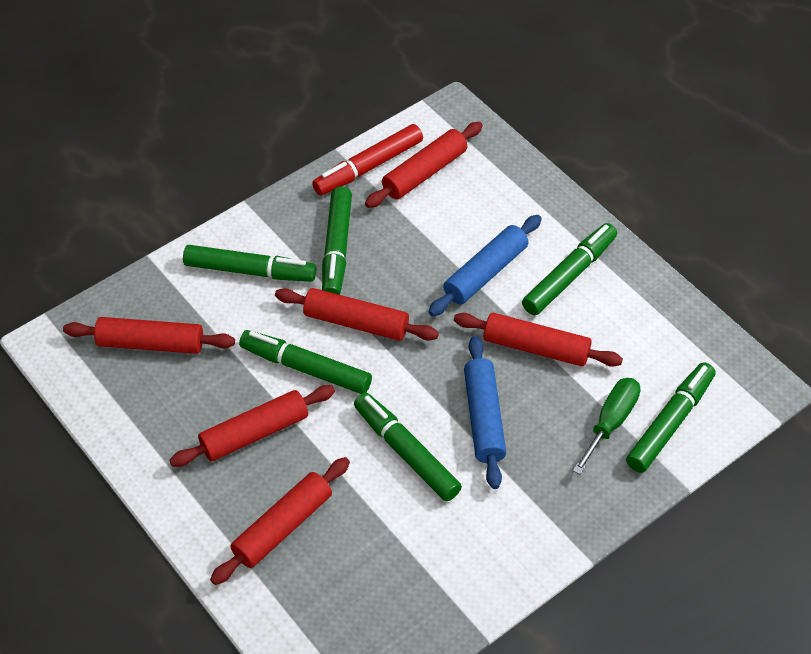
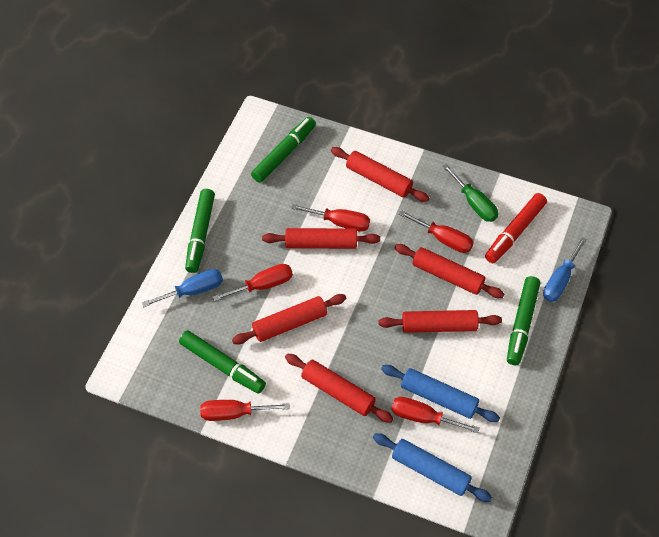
blue screwdriver: none = 0 -> [142,269,223,307] [543,237,587,302] = 2
green marker: [183,245,316,282] [239,330,372,394] [322,186,352,295] [354,392,462,501] [522,223,617,315] [626,362,716,473] = 6 -> [179,330,266,394] [185,189,215,273] [251,117,316,183] [507,276,540,365] = 4
red screwdriver: none = 0 -> [200,400,290,421] [213,264,293,302] [291,204,370,232] [391,397,480,433] [399,210,474,253] = 5

